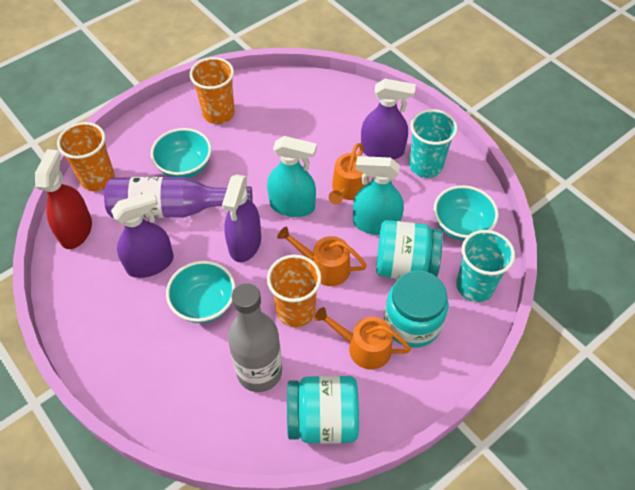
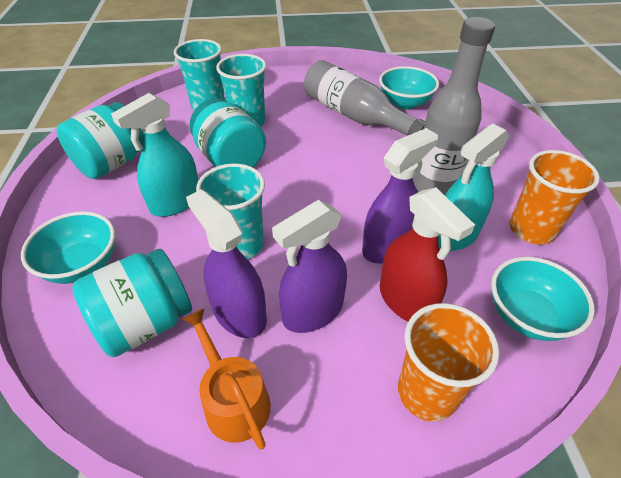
grey bottle: [228,283,282,392] = 1 -> [304,60,425,136] [413,17,495,195] = 2
orange cup: [57,122,115,191] [190,57,235,124] [267,255,321,327] = 3 -> [398,303,499,421] [509,150,600,245] = 2
orange watering can: [277,226,367,286] [314,307,411,369] [329,143,369,205] = 3 -> [182,308,271,450] = 1
purple bottle: [104,177,252,218] = 1 -> none = 0
turquoise cup: [409,109,458,178] [456,230,515,302] = 2 -> [174,39,224,111] [196,163,265,259] [216,54,266,127] = 3

